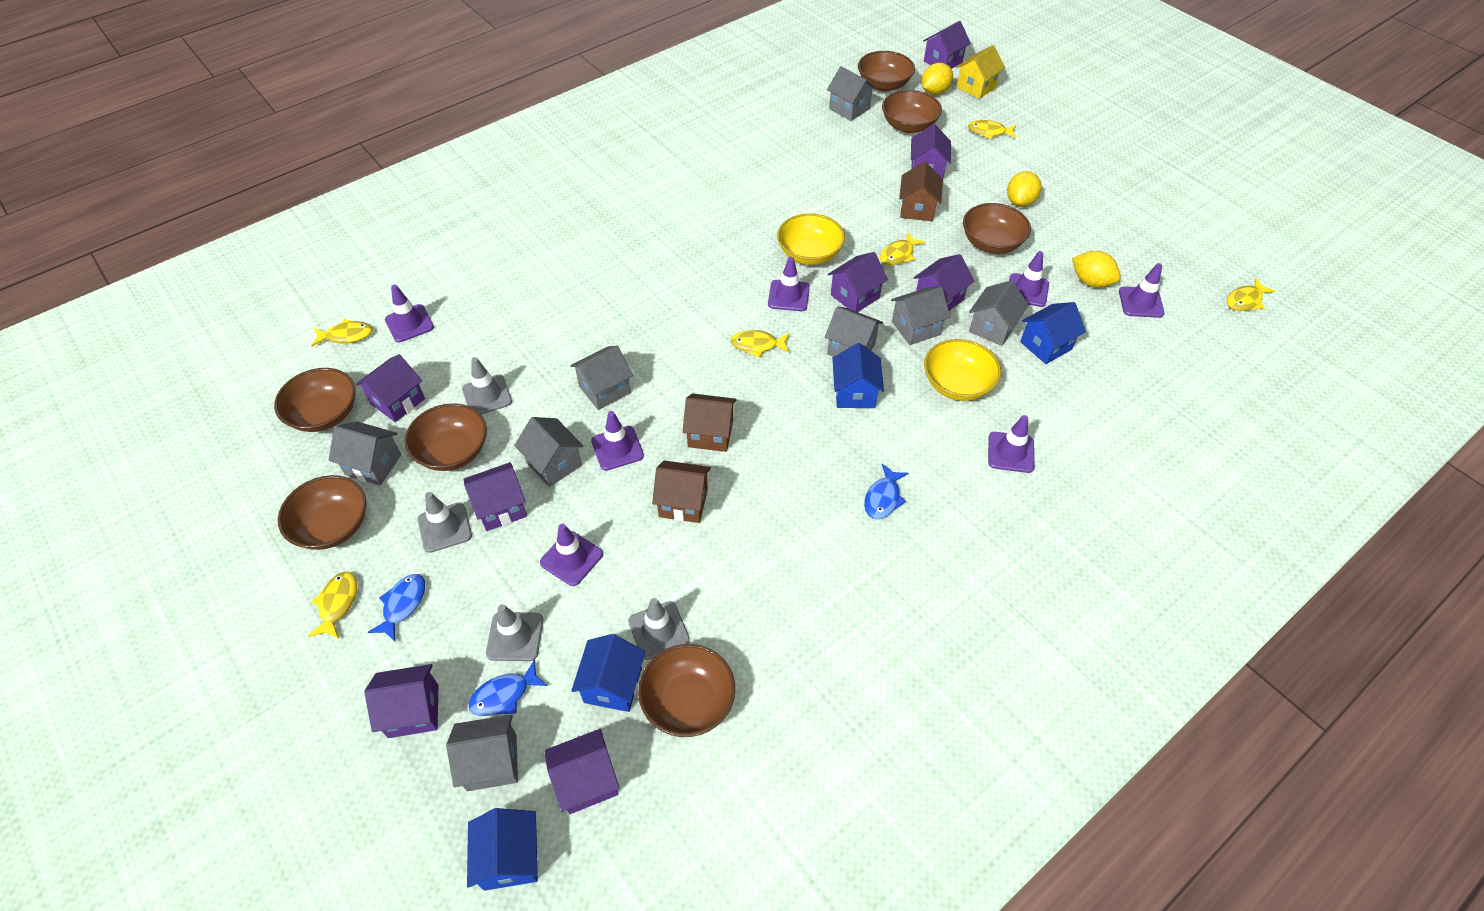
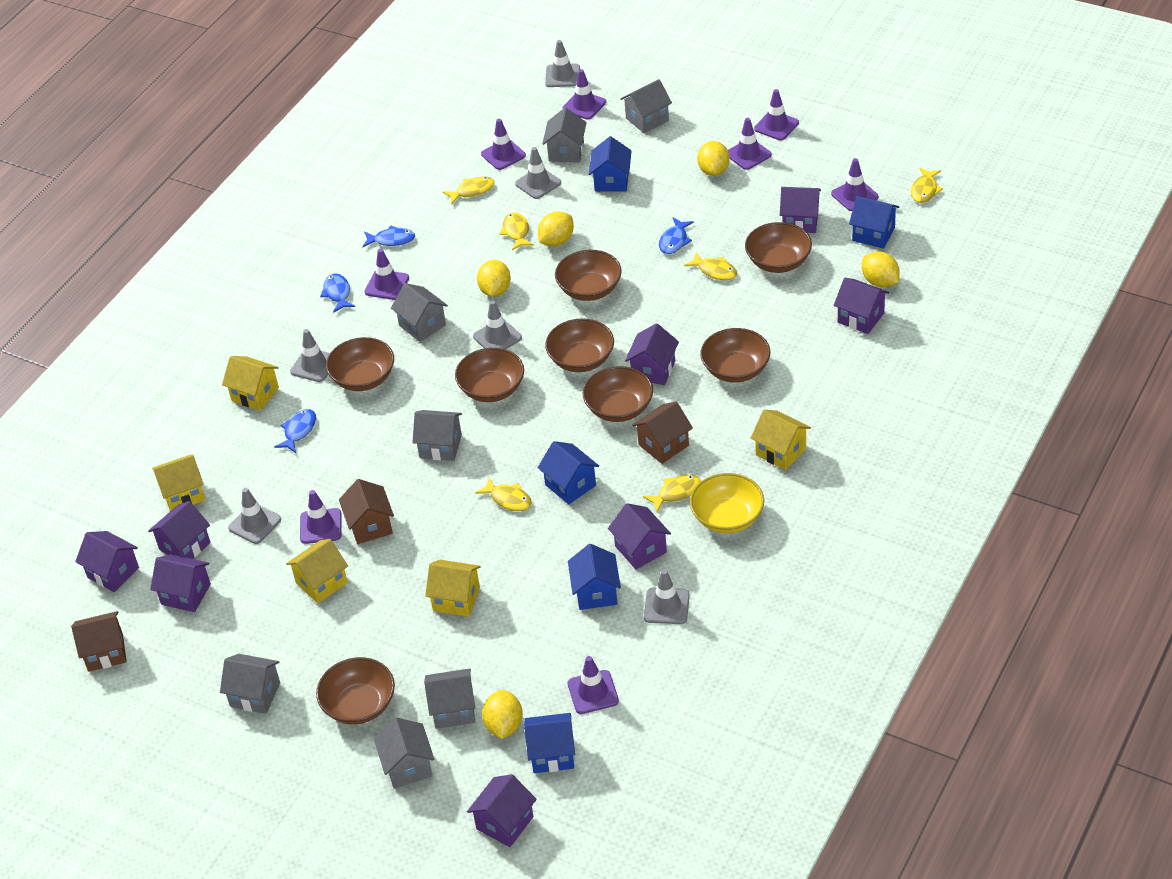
blue fish: [368,574,425,642] [468,659,548,716] [864,464,908,519] = 3 -> [274,409,316,453] [320,273,355,313] [363,225,415,247] [659,218,694,254] = 4
blue house: [467,808,538,891] [571,634,645,712] [832,343,884,408] [1020,302,1086,364] = 4 -> [524,713,575,773] [538,441,599,504] [568,544,621,610] [589,136,632,192] [849,196,899,249] = 5
brown bowl: [274,368,355,432] [278,475,366,550] [405,403,487,471] [638,644,735,737] [858,51,915,92] [882,90,942,133] [963,203,1031,254] = 7 -> [316,657,395,724] [326,337,394,391] [455,348,524,402] [545,318,614,372] [555,250,622,301] [582,366,653,422] [700,328,770,383] [745,222,812,273] = 8
grey house: [329,421,401,486] [446,714,518,791] [514,417,584,487] [570,346,633,410] [825,306,883,357] [827,66,876,121] [891,287,951,345] [969,280,1029,346] = 8 -> [220,654,280,714] [374,717,434,788] [391,283,448,342] [412,410,462,461] [424,668,475,729] [542,108,587,162] [621,79,672,133] = 7
grey traffic cone: [418,492,472,553] [462,357,512,414] [486,604,543,661] [628,598,690,660] = 4 -> [228,488,281,544] [290,329,330,382] [473,301,522,349] [515,147,561,199] [545,40,580,87] [644,569,690,624] = 6
purple traffic cone: [385,284,434,343] [540,524,603,586] [591,411,644,471] [768,257,810,311] [988,415,1035,473] [1009,251,1049,307] [1119,263,1165,318] = 7 -> [300,490,341,544] [364,249,409,300] [481,119,526,170] [562,69,606,120] [568,656,619,714] [728,118,772,170] [754,89,799,140] [831,158,878,211] = 8
yellow bowl: [777,213,845,265] [924,339,1001,401] = 2 -> [690,473,764,533] = 1
yellow house: [956,45,1005,99] = 1 -> [152,454,205,511] [222,356,279,411] [286,539,348,603] [425,560,481,617] [751,410,811,470] = 5
yellow lemon: [921,63,953,95] [1007,171,1041,207] [1072,251,1121,288] = 3 -> [477,260,511,297] [482,690,523,739] [538,211,574,246] [697,141,730,176] [862,252,900,288] = 5

